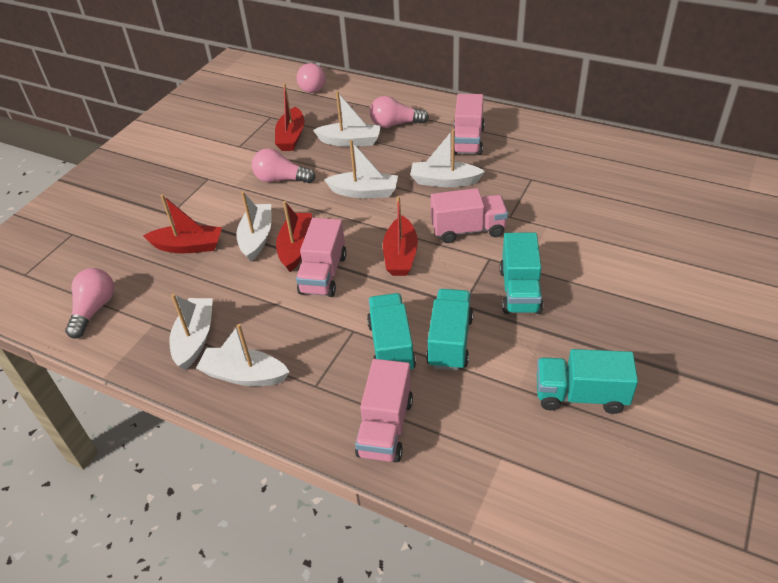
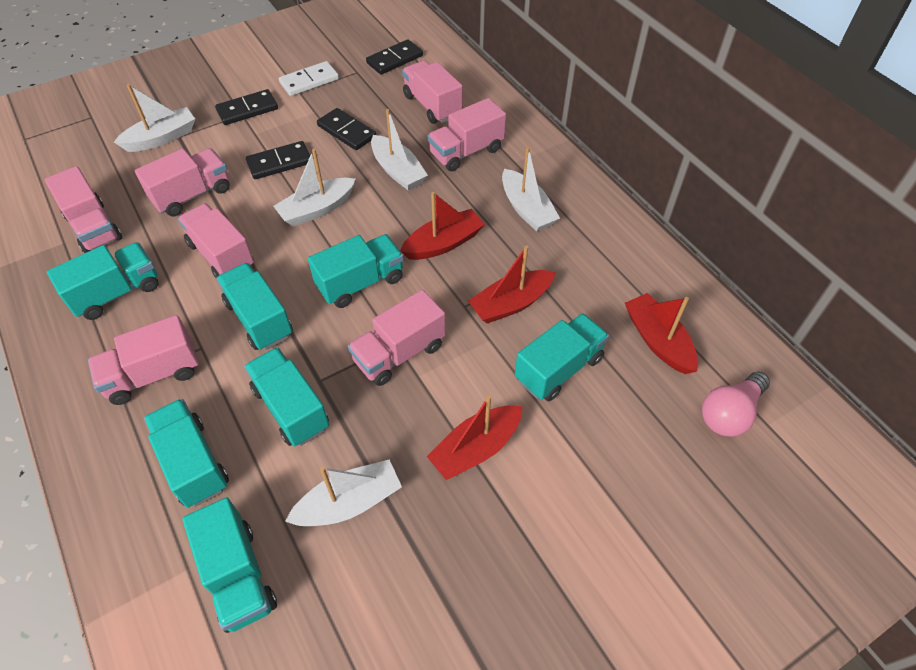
black domino: none = 0 -> [215,89,278,125] [246,141,310,179] [317,108,376,150] [366,39,423,75] = 4
pink light bulb: [65,268,114,339] [252,148,315,183] [297,62,326,93] [370,96,429,128] = 4 -> [702,372,770,437] = 1
pink truck: [296,218,347,297] [355,359,413,463] [431,188,508,243] [451,94,485,155] = 4 -> [45,166,122,253] [88,315,199,405] [135,148,230,217] [178,203,254,278] [348,290,446,386] [402,60,463,124] [428,98,506,171] = 7
turquoise truck: [367,293,416,370] [426,289,473,371] [500,233,543,314] [537,349,638,414] = 4 -> [47,242,158,320] [144,399,229,508] [182,497,277,633] [216,263,293,350] [244,347,329,447] [308,234,404,308] [515,313,609,401] = 7
white boat: [170,294,213,370] [196,324,290,386] [236,191,271,261] [313,91,381,147] [324,140,398,198] [410,129,485,187] = 6 -> [114,84,195,152] [273,149,356,227] [285,460,402,526] [371,109,428,191] [502,147,560,232] = 5
white domino: none = 0 -> [279,61,339,96] = 1

